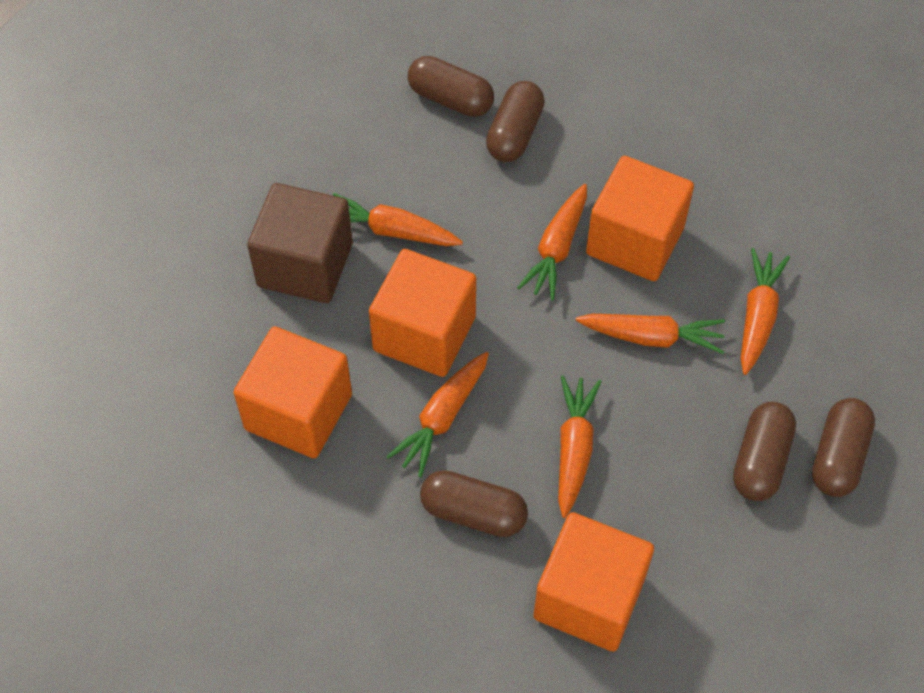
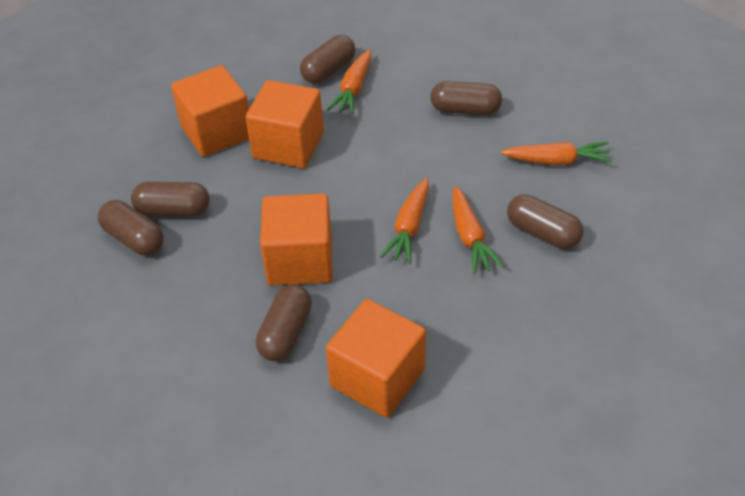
brown capsule: [408,56,494,117] [420,470,528,537] [486,81,545,162] [733,402,796,501] [812,398,875,497] = 5 -> [98,200,164,255] [131,182,210,216] [256,284,312,361] [300,35,355,84] [430,81,502,115] [507,194,583,249] = 6
brown cube: [247,183,353,303] = 1 -> none = 0
orange carrot: [333,193,463,246] [386,352,489,477] [517,184,587,301] [558,375,602,518] [576,314,725,354] [740,248,790,375] = 6 -> [327,49,372,115] [380,178,429,264] [452,186,504,274] [500,142,612,165] = 4

